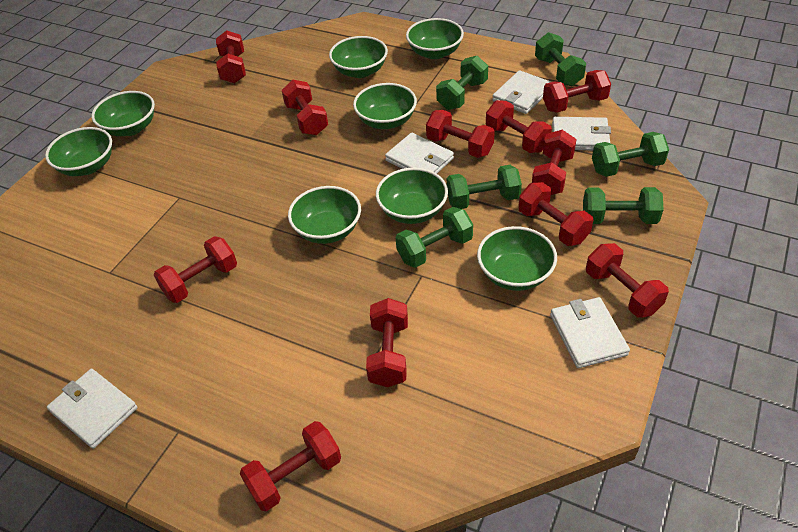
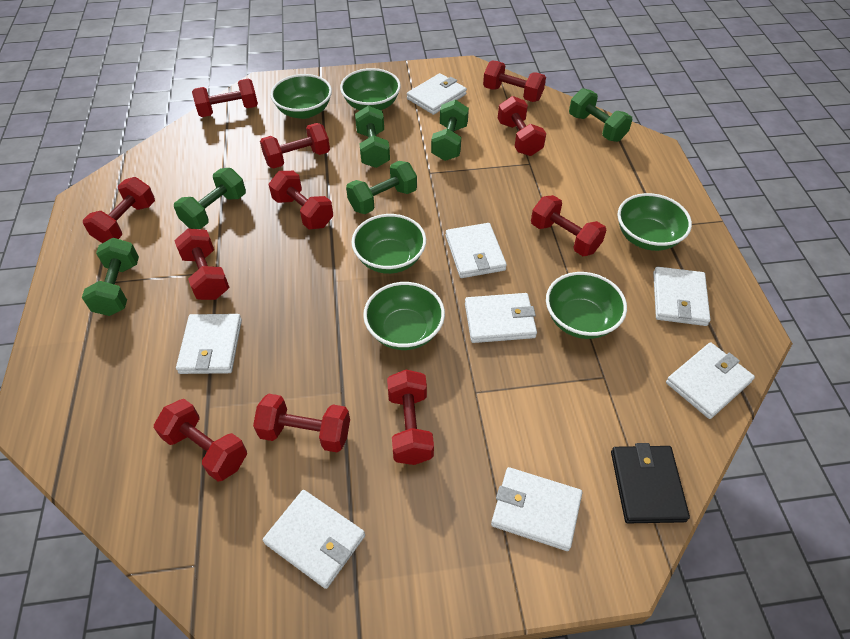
black wallet: none = 0 -> [611,443,690,523] = 1
green bowl: [45,127,112,176] [91,91,155,136] [288,186,361,244] [329,36,388,78] [353,83,417,129] [376,168,448,224] [406,18,464,59] [477,226,557,291] = 8 -> [270,74,332,119] [340,68,401,110] [351,214,426,274] [363,282,445,350] [546,272,627,339] [617,193,692,251] = 6
white wallet: [47,369,138,449] [385,133,454,174] [492,70,551,114] [550,297,630,368] [552,117,611,150] = 5 -> [176,314,242,374] [263,490,365,589] [407,73,467,115] [446,223,507,278] [465,293,537,343] [491,467,582,551] [653,267,711,326] [666,342,755,419] = 8

